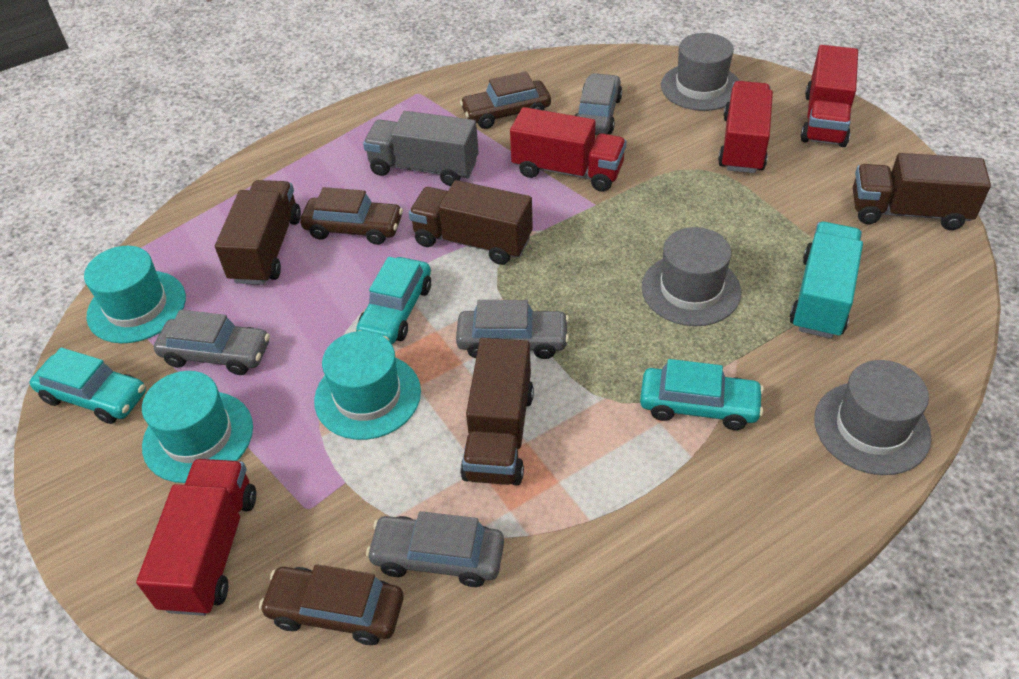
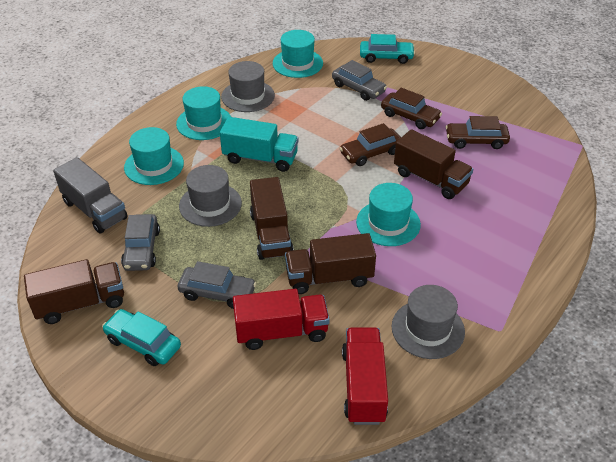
grey car: [154,310,270,375] [366,511,504,587] [456,300,569,359] [575,73,622,135] = 4 -> [121,214,160,271] [178,261,257,309] [332,60,387,101] = 3
red truck: [136,459,256,616] [510,107,626,192] [718,81,773,173] [801,45,858,147] = 4 -> [233,289,329,350] [342,328,388,425] = 2
turquoise car: [30,347,146,424] [356,257,431,344] [640,359,764,430] = 3 -> [102,309,181,366] [360,34,415,64] = 2
turquoise hat: [84,246,186,344] [142,371,253,483] [314,331,421,440] = 3 -> [124,127,184,185] [176,86,231,140] [273,30,323,78] [356,183,421,246] = 4

